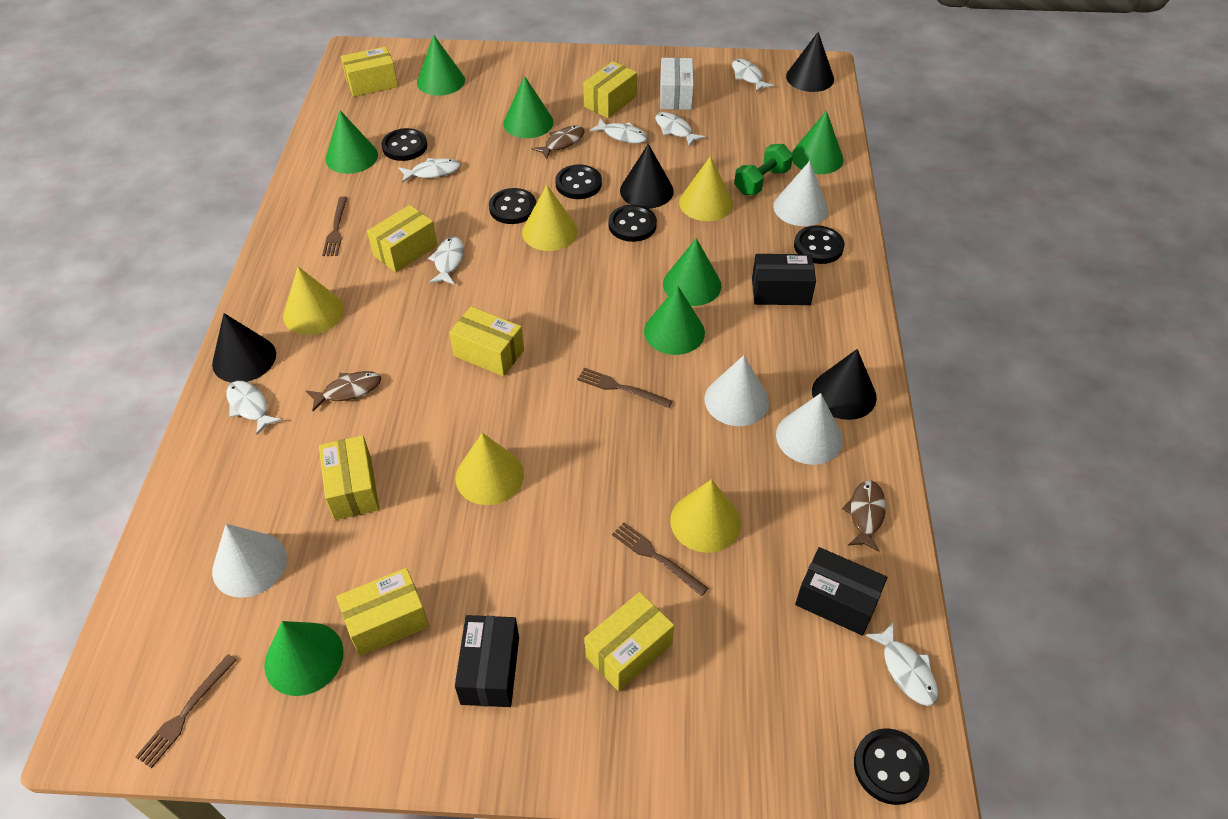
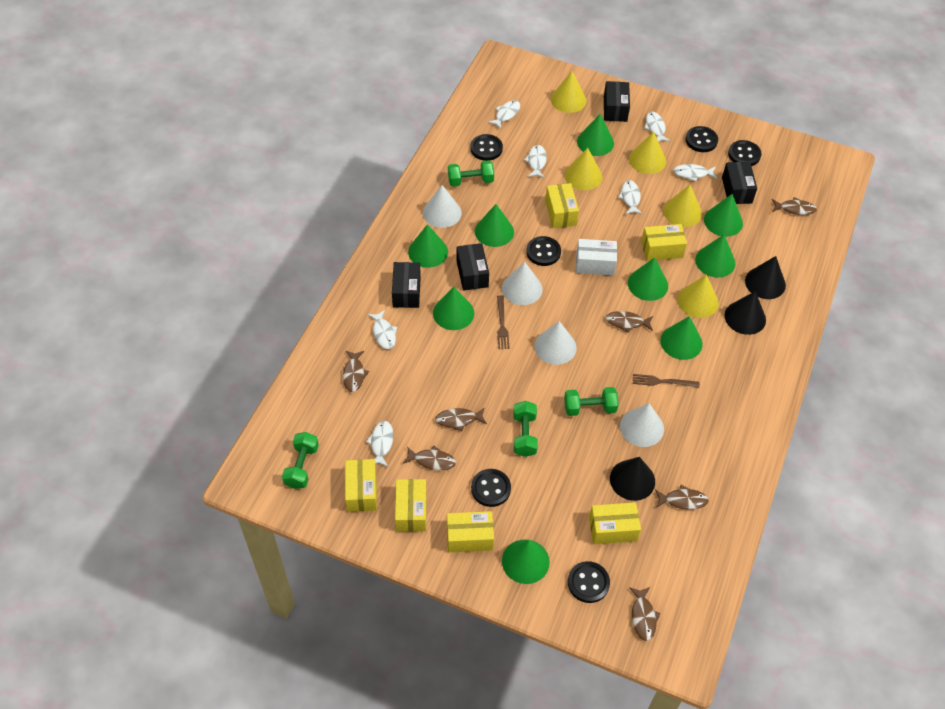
black box: [455,615,519,707] [752,254,816,305] [795,547,887,636] = 3 -> [392,262,421,308] [456,243,489,291] [604,81,630,122] [722,162,757,204] = 4
black cone: [212,313,276,383] [620,144,674,209] [786,32,834,92] [812,349,877,420] = 4 -> [610,457,655,501] [725,291,766,335] [745,256,786,299] = 3
brown fish: [306,371,381,411] [532,126,584,159] [842,480,886,552] = 3 -> [343,351,369,392] [403,446,456,470] [435,407,487,431] [605,311,653,333] [629,587,661,641] [655,485,709,510] [772,197,817,215] = 7
brown fork: [135,654,237,768] [322,196,348,256] [577,368,672,408] [612,522,708,596] = 4 -> [497,296,510,349] [633,374,700,388] = 2
green cone: [264,621,344,696] [326,110,378,174] [417,35,465,96] [503,76,553,138] [644,286,705,355] [663,238,721,306] [792,111,844,174] = 7 -> [408,224,448,268] [433,287,474,330] [475,204,514,247] [502,539,550,584] [577,114,614,156] [628,257,668,301] [660,316,703,360] [695,235,735,278] [704,194,743,237] = 9
green dumbbell: [734,144,793,195] = 1 -> [282,432,319,489] [448,160,494,187] [513,401,538,457] [564,387,619,416] = 4
yellow box: [319,435,379,520] [336,568,429,656] [341,46,398,97] [367,205,438,272] [449,306,524,376] [583,61,637,118] [585,592,674,691] = 7 -> [345,459,377,512] [395,479,426,532] [447,511,494,552] [545,183,579,228] [589,502,641,544] [641,224,687,261] = 6

